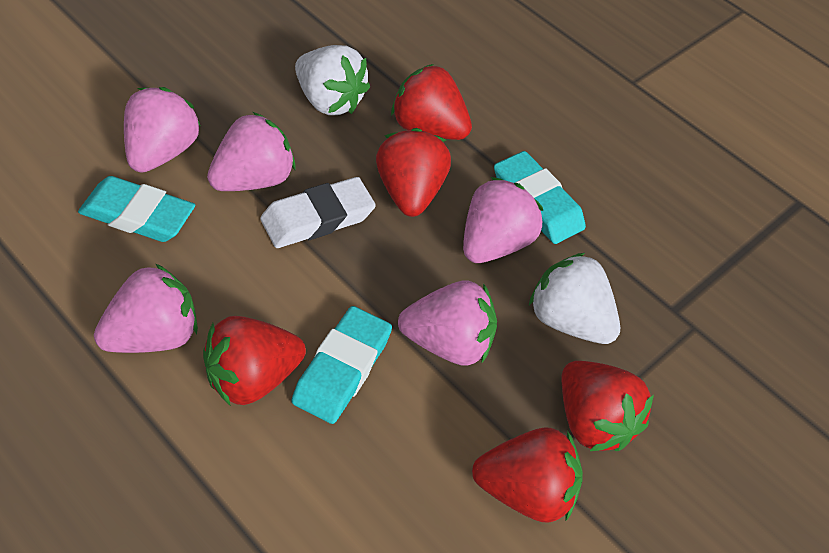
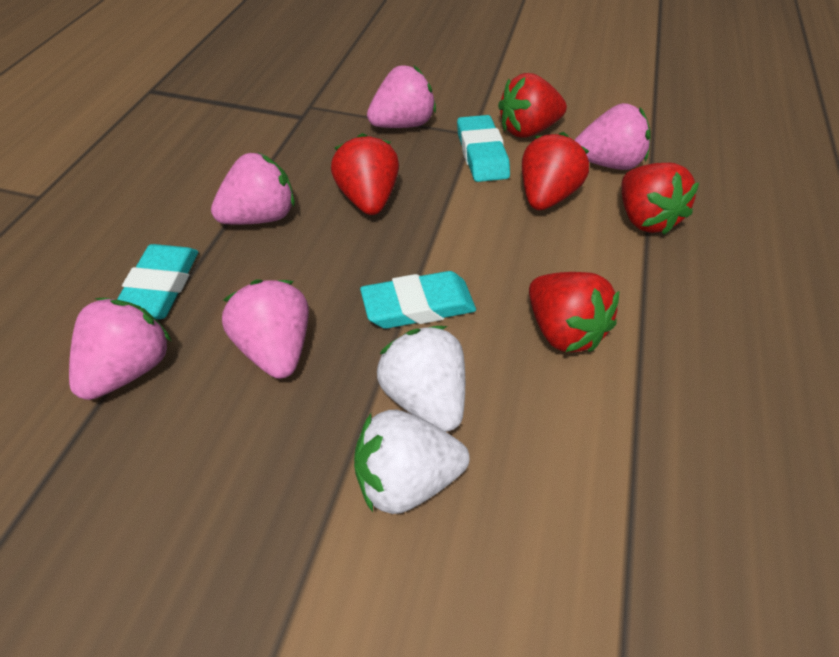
white eraser: [260,177,376,248] = 1 -> none = 0

